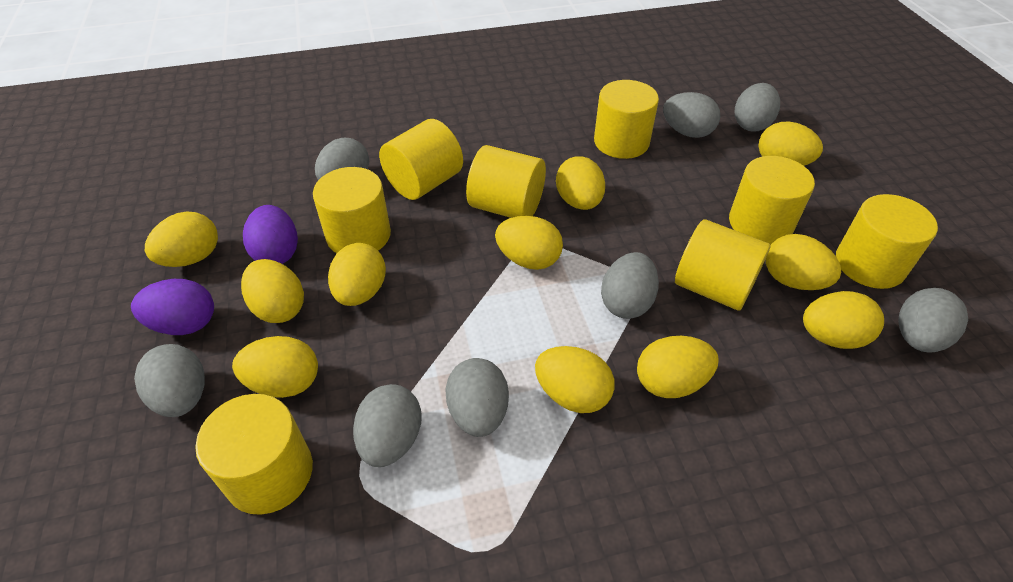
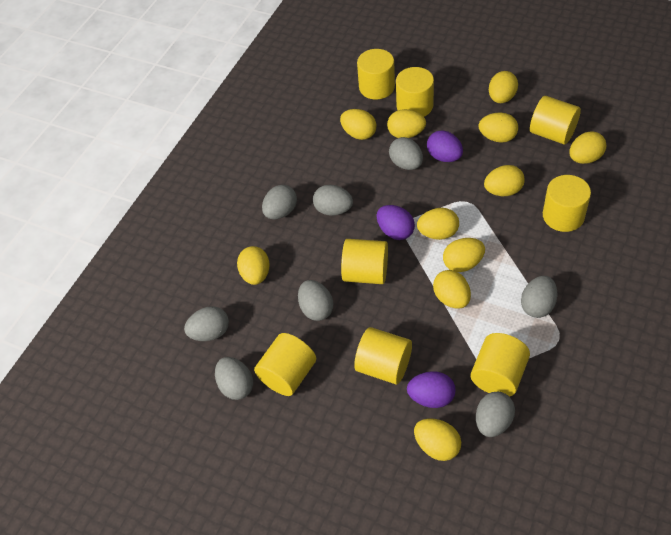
purple egg: [131,279,214,335] [243,205,298,264] = 2 -> [377,205,415,240] [407,371,455,408] [427,130,463,162] = 3

